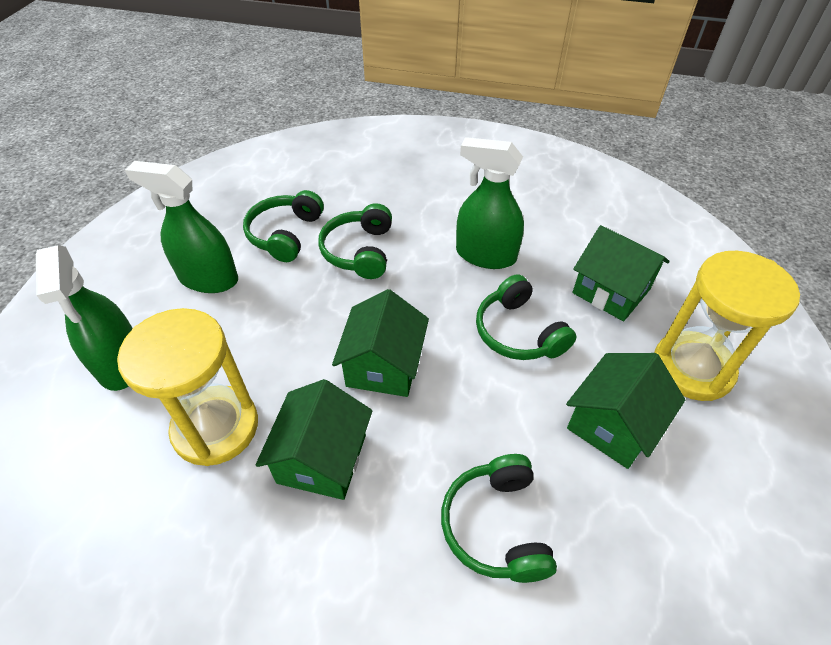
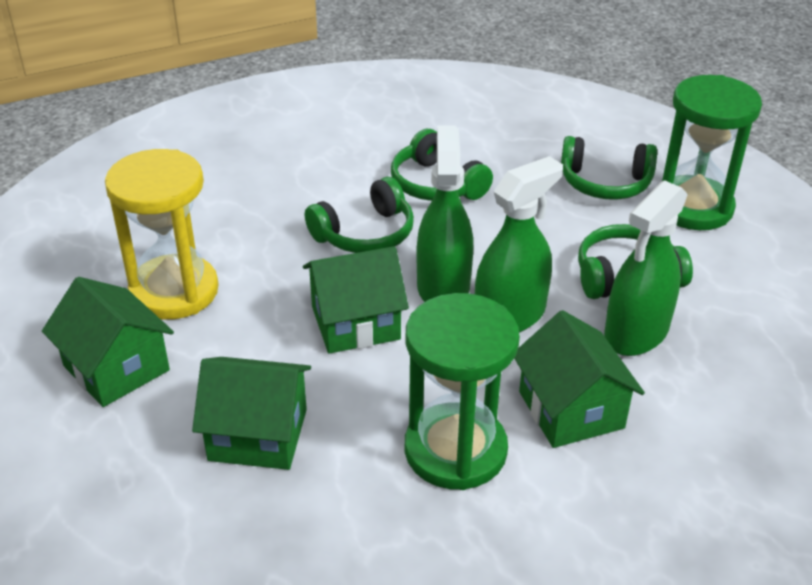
green hourglass: none = 0 -> [405,293,520,490] [662,75,762,230] = 2
yellow hourglass: [117,308,258,466] [654,251,800,401] = 2 -> [105,149,219,320] = 1

